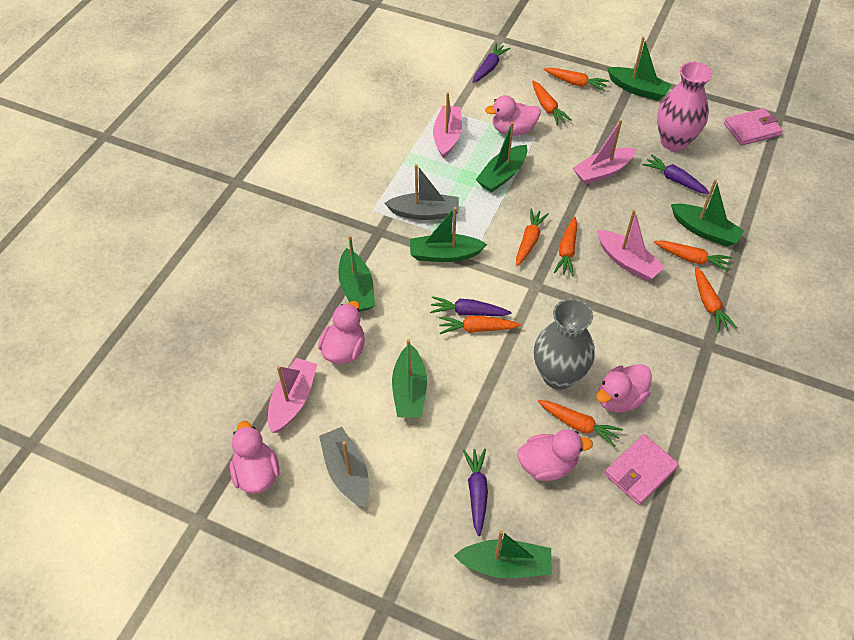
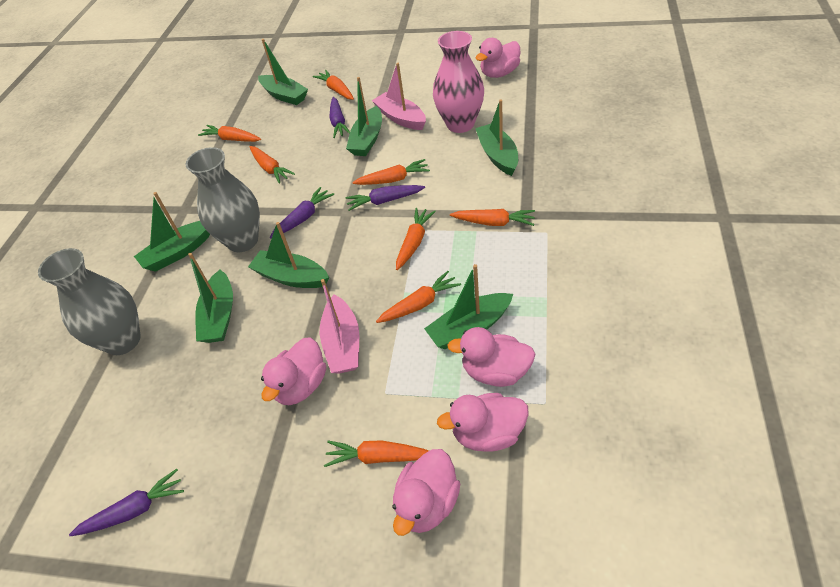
grey boat: [319,427,369,508] [385,164,459,220] = 2 -> none = 0
grey vase: [534,299,595,390] = 1 -> [38,248,141,355] [186,147,260,252] = 2
pink boat: [268,358,317,433] [433,92,462,159] [573,120,636,185] [597,210,665,281] = 4 -> [320,279,359,374] [372,63,426,130] = 2
pink wallet: [604,434,679,505] [724,108,783,146] = 2 -> none = 0

